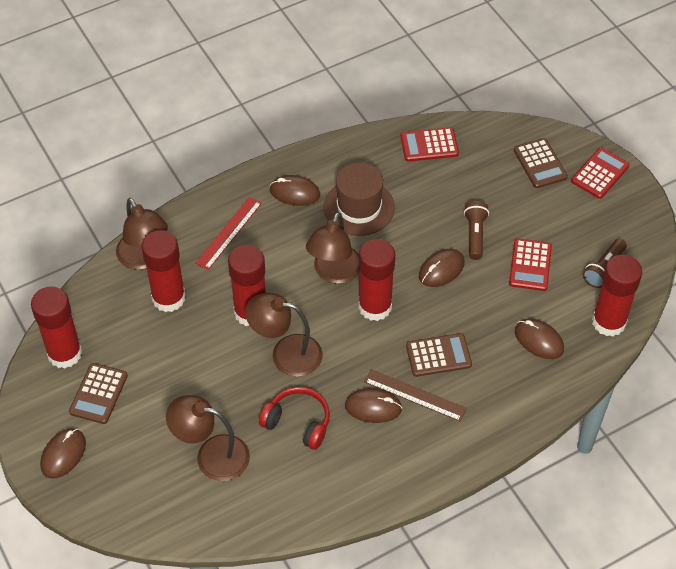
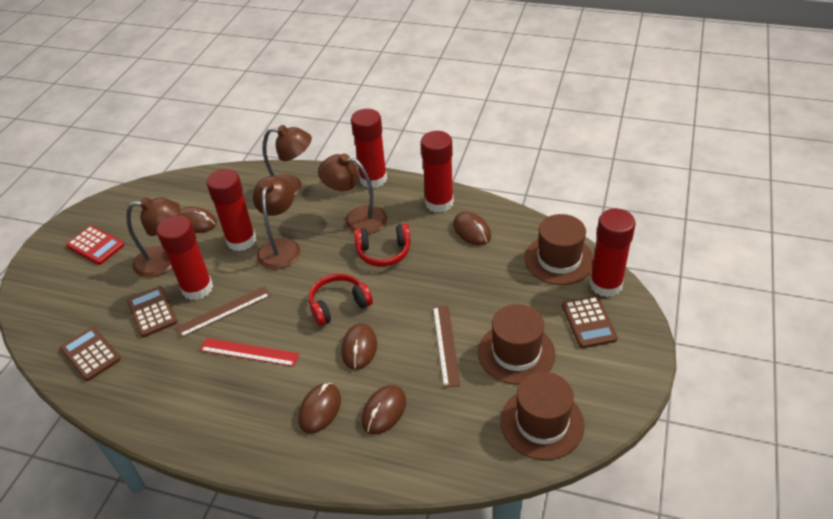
brown flashlight: [464,201,489,260] [583,239,627,288] = 2 -> none = 0
brown hat: [324,162,395,236] = 1 -> [478,304,555,385] [500,372,585,460] [524,214,594,285] = 3
brown ruler: [364,369,467,421] = 1 -> [175,286,271,338] [433,305,461,388] = 2
red calculator: [400,127,459,162] [509,238,552,291] [571,147,630,199] = 3 -> [66,226,124,265] = 1
red headphones: [259,387,330,450] = 1 -> [309,273,373,326] [354,224,411,267] = 2

